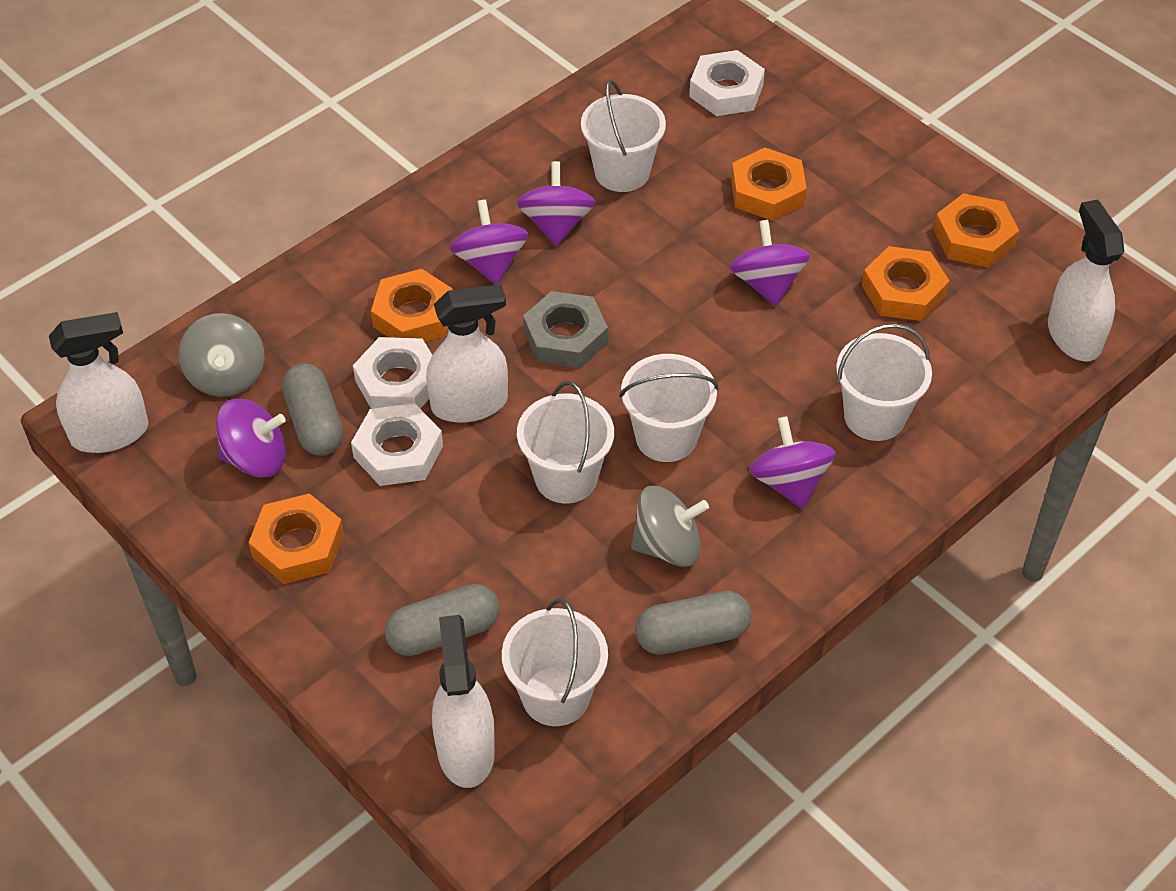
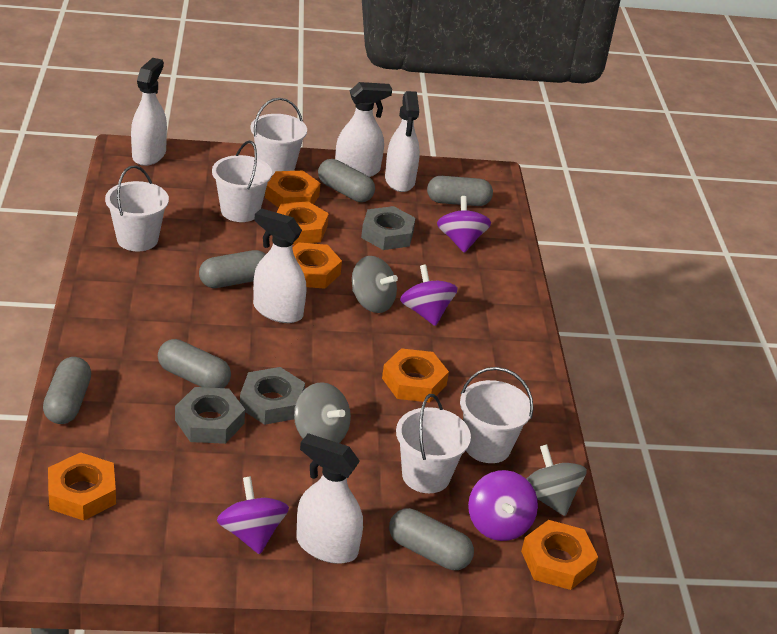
grey capsule: [282,363,344,456] [384,584,500,656] [635,591,752,655] = 3 -> [43,357,91,424] [158,339,231,388] [199,250,266,288] [318,159,375,202] [389,508,474,570] [427,176,493,206] = 6
grey nut: [523,291,608,368] = 1 -> [175,387,245,444] [240,367,305,425] [361,206,415,250] = 3
grey spinning top: [179,313,265,397] [631,486,709,567] = 2 -> [294,382,351,443] [352,256,398,313] [527,444,587,516] = 3
orange nut: [248,493,344,584] [371,269,453,342] [731,148,807,221] [862,246,949,321] [934,193,1019,268] = 5 -> [48,452,116,521] [265,171,321,208] [277,201,329,245] [292,242,342,289] [382,348,449,402] [521,520,598,590] = 6
purple spinning top: [216,398,286,478] [450,199,529,285] [517,161,595,246] [729,220,810,306] [749,416,836,509] = 5 -> [217,476,289,554] [400,265,458,326] [437,196,491,253] [468,470,538,541] = 4
white nut: [351,403,443,486] [353,337,432,409] [689,50,765,116] = 3 -> none = 0
white spray bottle: [49,312,148,453] [426,284,508,423] [432,615,495,788] [1048,200,1124,362] = 4 -> [131,58,167,166] [253,208,307,323] [296,433,363,564] [335,82,392,177] [385,91,420,192] = 5

